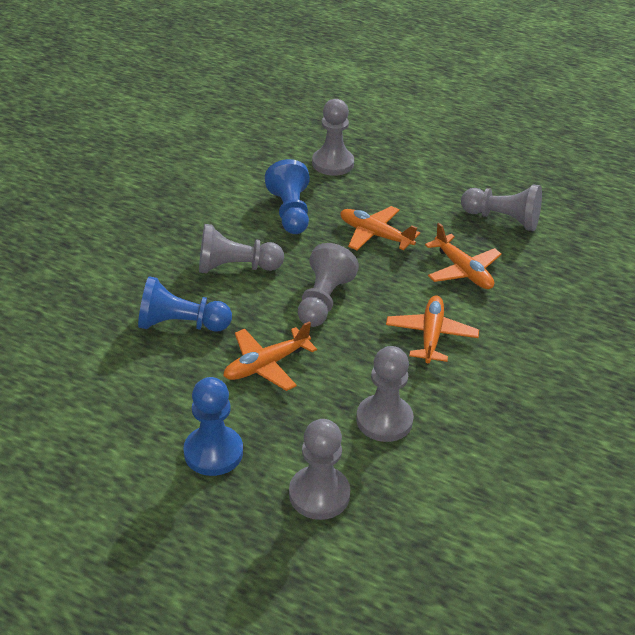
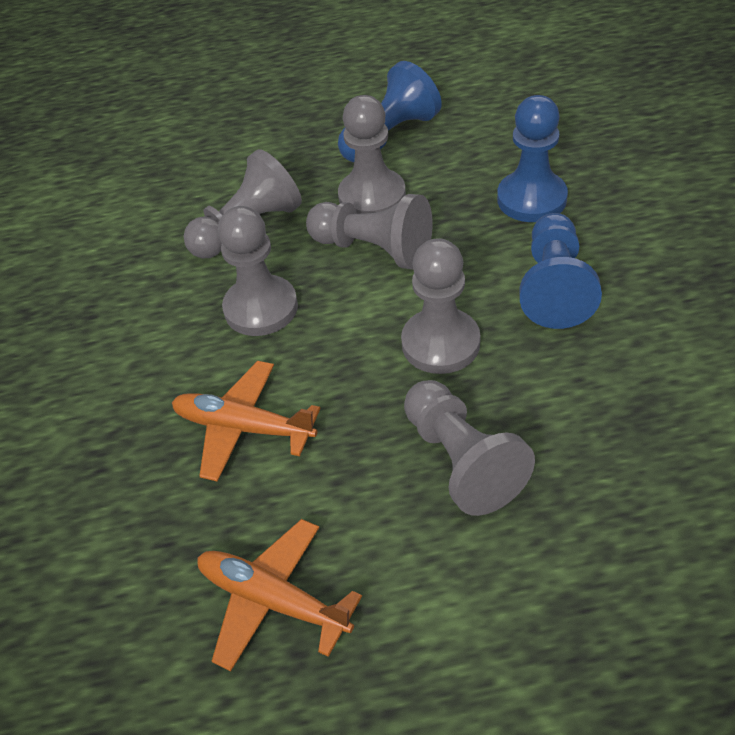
orange plane: [223,321,317,391] [340,206,420,250] [386,295,479,363] [425,223,502,289] = 4 -> [172,361,321,482] [197,519,362,672] = 2

